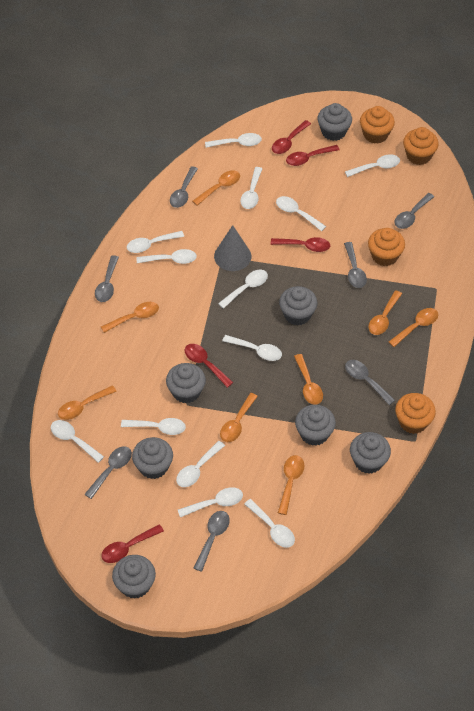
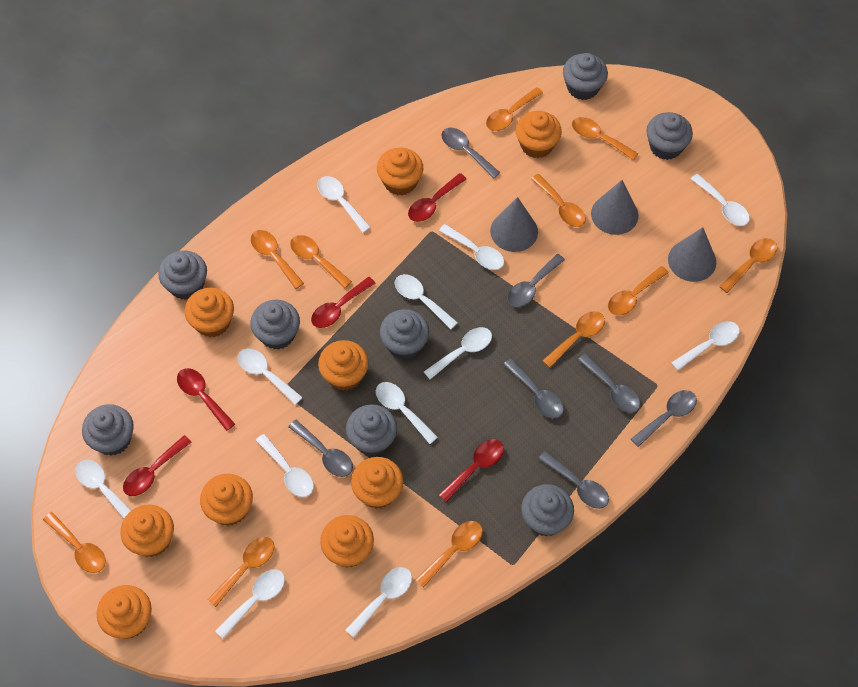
grey cone: [214,225,251,271] = 1 -> [490,197,538,252] [591,180,638,235] [668,227,716,282] = 3
grey cupcake: [112,555,156,599] [132,437,173,479] [166,363,206,404] [279,286,317,325] [295,405,336,446] [317,103,352,141] [350,432,391,474] = 7 -> [82,404,134,456] [158,251,207,300] [250,300,300,350] [346,404,397,456] [380,309,429,359] [521,484,574,537] [563,53,608,100] [646,112,693,160] = 8
orange cupcake: [360,106,395,144] [368,228,405,266] [395,393,436,434] [403,127,439,165] = 4 -> [97,585,152,639] [121,505,174,557] [185,288,234,337] [200,474,253,526] [318,340,369,391] [320,515,374,568] [351,457,403,509] [377,148,423,196] [516,111,562,158] = 9
orange spoon: [58,385,117,420] [101,302,159,333] [192,170,240,206] [220,393,258,442] [278,455,304,515] [294,354,323,405] [368,290,402,335] [389,308,438,347] = 8 -> [43,512,106,573] [207,537,275,607] [251,230,304,289] [290,235,352,288] [415,521,483,587] [486,87,543,131] [531,174,586,227] [542,311,605,368] [572,117,638,160] [608,266,669,315] [719,238,777,293] = 11
white spoon: [51,420,104,463] [121,418,186,435] [127,231,184,253] [137,249,197,264] [176,441,225,487] [178,487,243,518] [205,133,262,148] [218,270,268,309] [222,335,282,361] [240,167,262,209] [244,499,295,548] [276,196,326,231] [345,154,400,177] = 13 -> [75,460,131,519] [215,569,285,639] [238,348,303,405] [255,434,314,497] [318,176,371,233] [345,567,412,638] [376,382,438,444] [395,274,458,330] [424,327,492,379] [439,224,504,270] [671,321,740,371] [691,174,750,226] = 12

